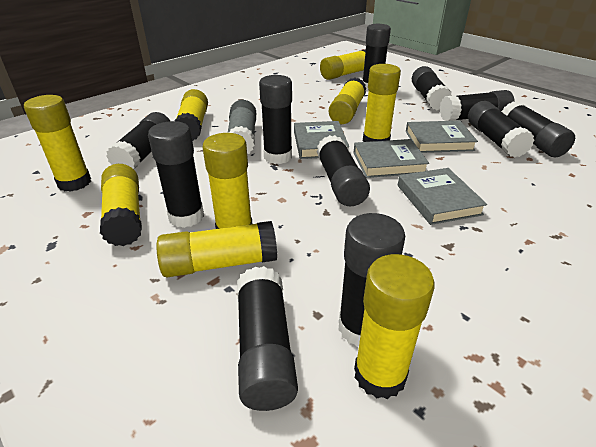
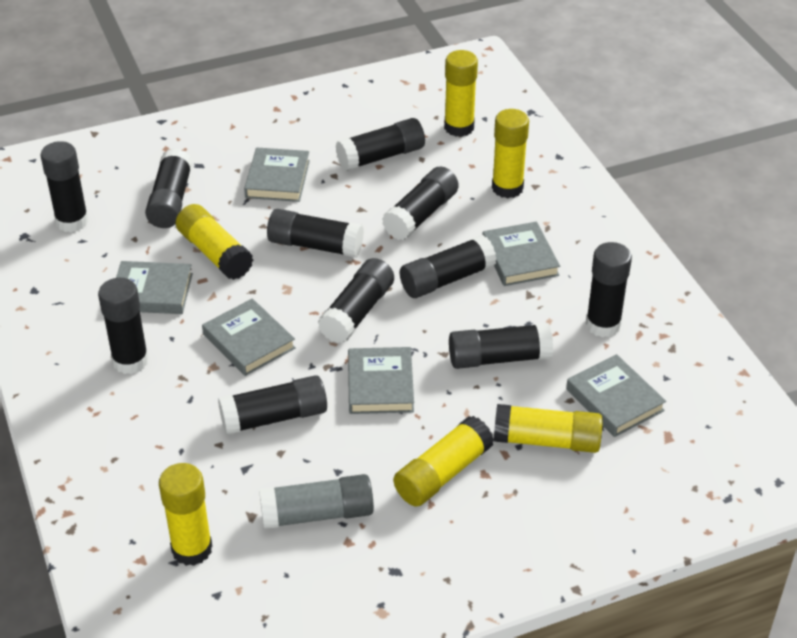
grey book: [294,121,349,159] [353,139,429,178] [398,168,487,225] [406,121,478,153] = 4 -> [116,261,193,314] [202,298,296,376] [244,148,310,202] [348,347,414,414] [482,222,560,286] [566,354,666,437] = 6
yellow glue stick: [24,95,91,192] [100,164,142,246] [156,221,277,277] [175,89,208,141] [202,133,252,229] [320,50,366,80] [329,77,367,124] [354,254,435,399] [363,64,401,142] = 9 -> [159,463,212,566] [176,204,253,280] [393,416,494,507] [444,50,478,137] [492,109,529,198] [494,404,603,453] = 6

